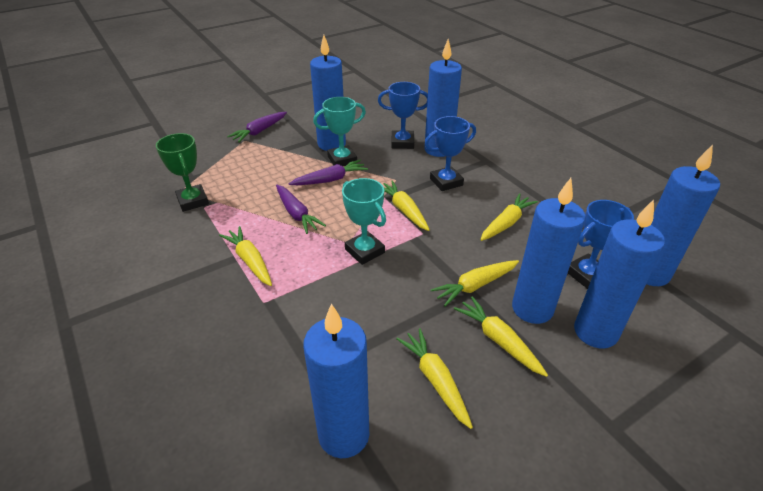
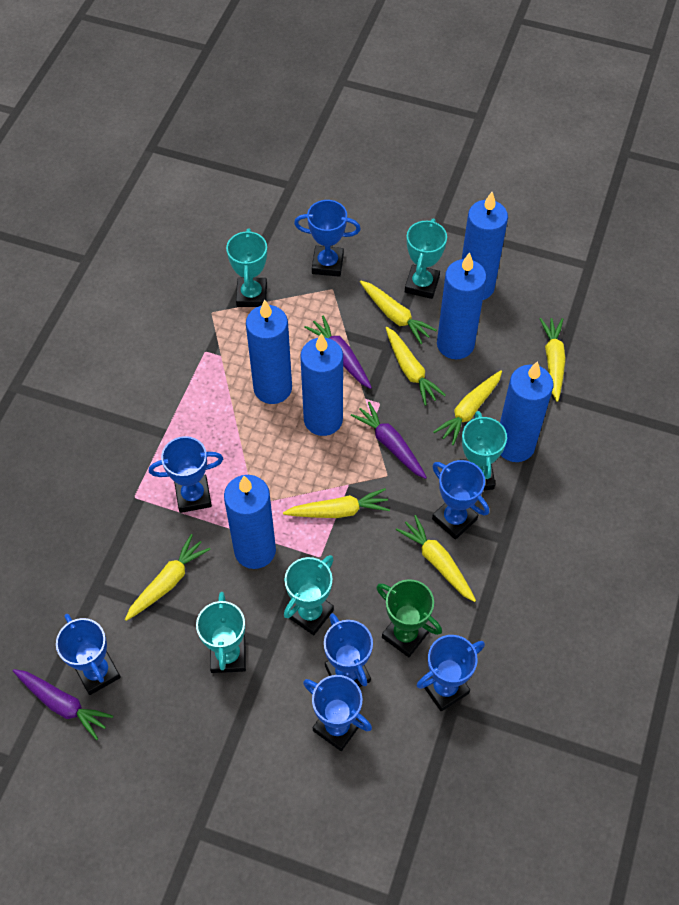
blue trophy: [378,82,428,149] [425,116,476,191] [568,200,634,289] = 3 -> [56,614,121,695] [149,436,223,513] [294,200,361,277] [303,675,372,751] [324,613,373,687] [417,635,485,711] [432,460,489,540] = 7
turquoise trophy: [313,97,366,166] [342,178,386,265] = 2 -> [196,592,246,673] [226,228,267,307] [284,555,334,635] [405,218,447,299] [460,411,507,491] = 5
yellow carrot: [219,226,272,286] [384,180,430,231] [396,328,473,429] [430,260,519,307] [454,296,548,377] [480,193,538,241] = 6 -> [125,534,211,621] [283,488,390,518] [360,281,437,344] [386,327,446,406] [396,515,476,602] [433,370,502,445] [540,318,566,402] = 7

